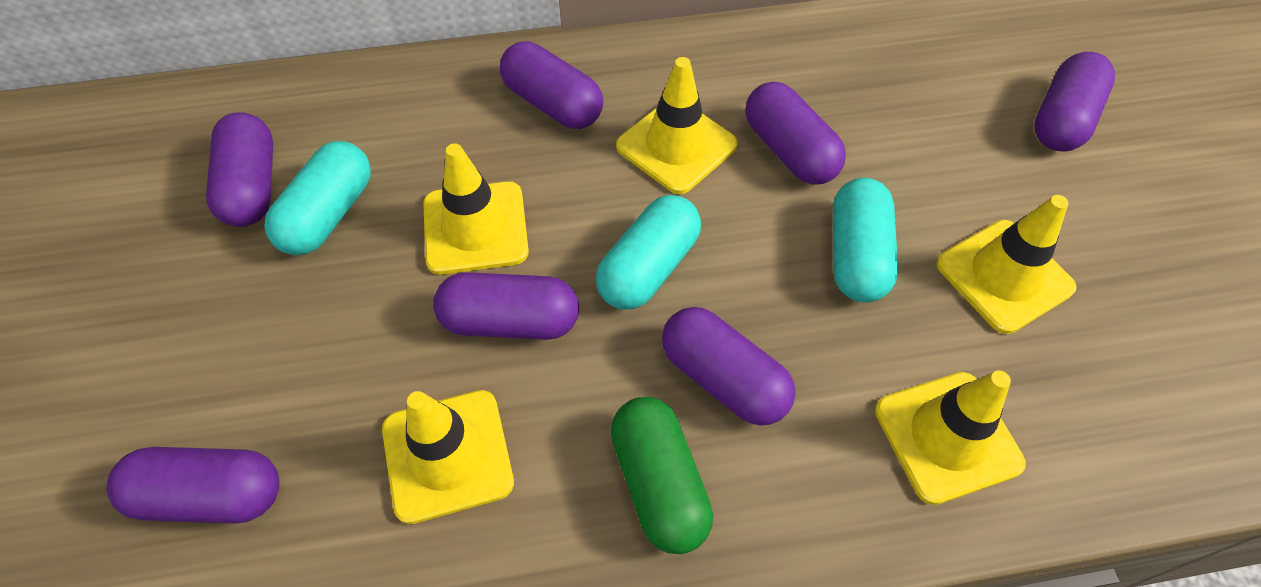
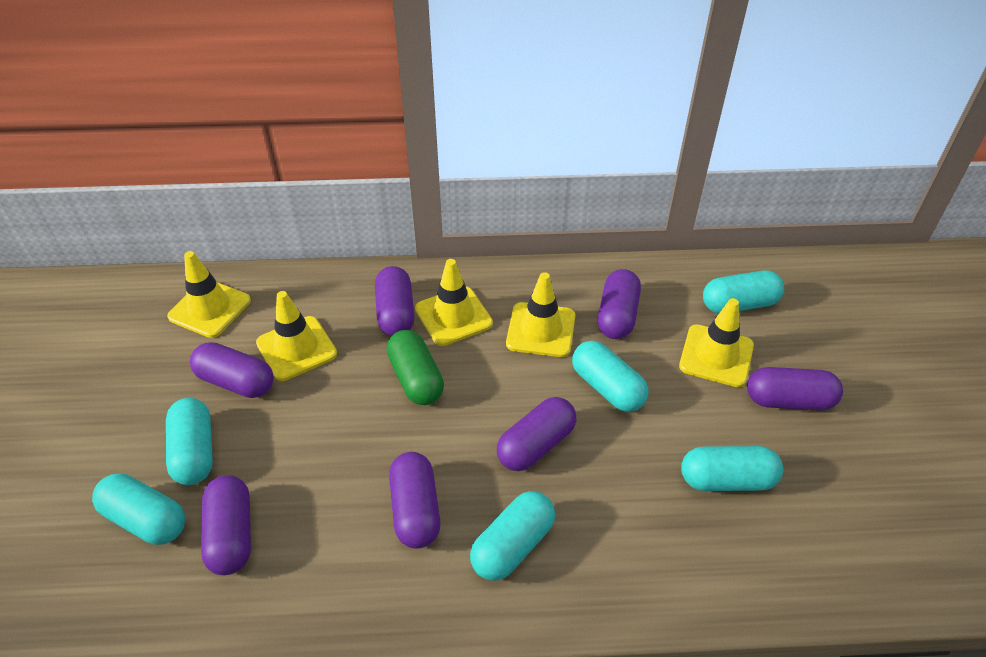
turquoise capsule: [264,141,371,255] [596,195,701,309] [833,178,898,302] = 3 -> [92,473,185,545] [166,398,213,485] [470,491,555,581] [572,341,648,412] [681,446,783,491] [703,271,784,313] = 6

